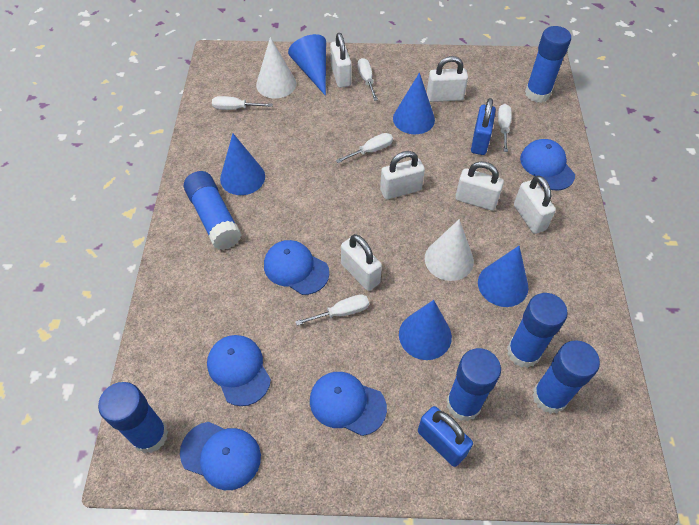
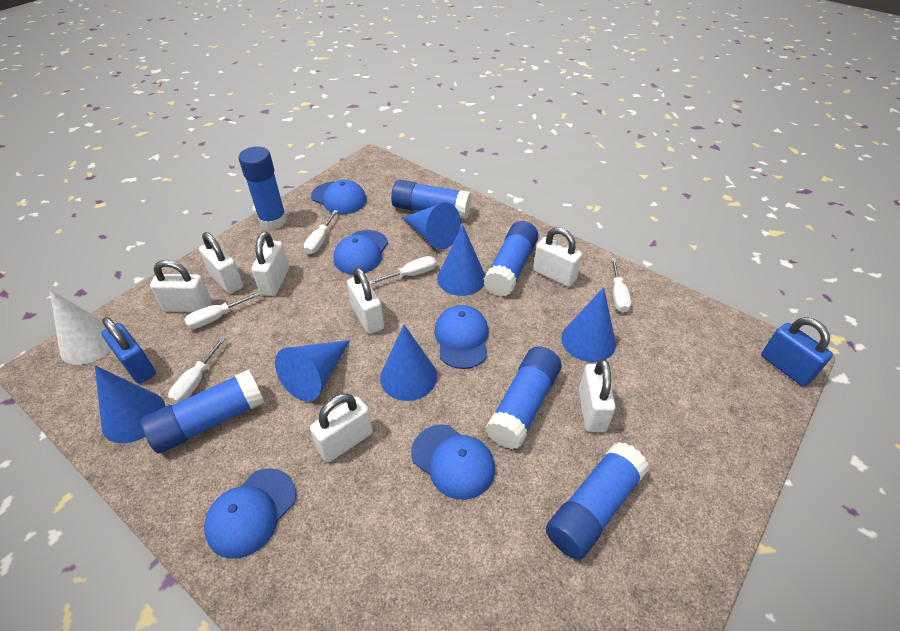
blue cone: [220,134,265,195] [288,34,326,96] [393,73,435,134] [399,300,452,360] [478,246,528,307] = 5 -> [95,365,165,443] [275,340,350,401] [380,325,437,401] [402,203,461,250] [437,225,485,296] [561,287,616,362] = 6
white cone: [256,37,296,98] [425,219,474,281] = 2 -> [50,290,111,365] = 1
white padlock: [330,33,351,88] [341,234,382,291] [380,151,425,199] [427,56,468,102] [455,161,504,211] [514,176,556,234] = 6 -> [150,260,212,312] [199,232,243,294] [251,232,289,296] [310,393,373,462] [347,268,384,334] [533,227,582,287] [579,359,616,432] = 7

